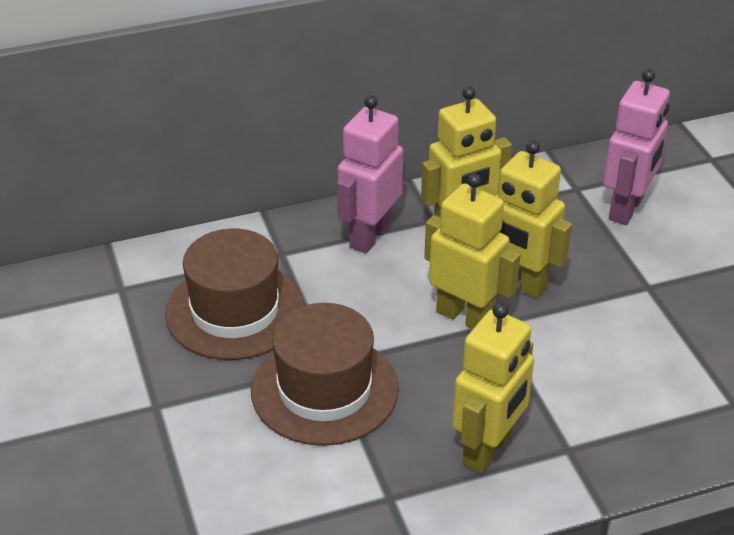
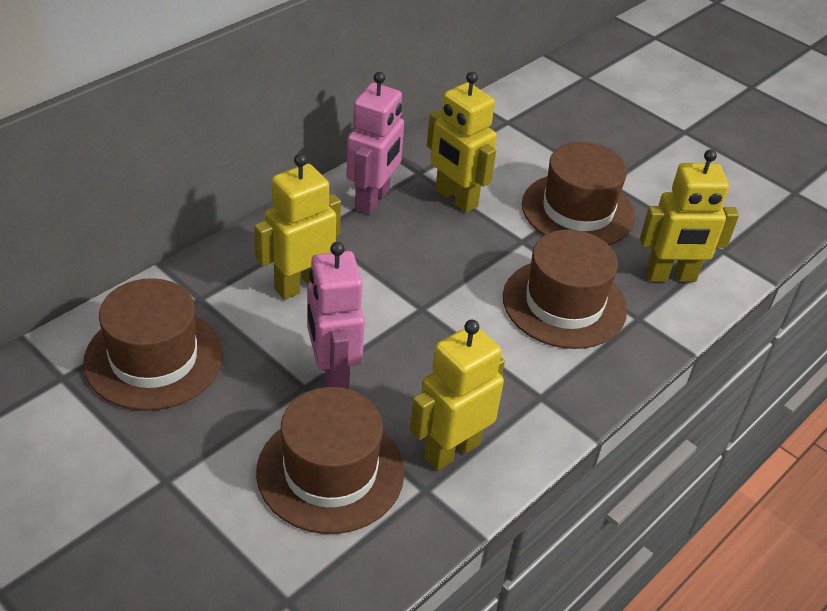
brown hat: [165,228,304,360] [251,303,399,446] = 2 -> [83,278,223,411] [256,387,404,534] [503,230,627,349] [522,142,635,245] = 4

